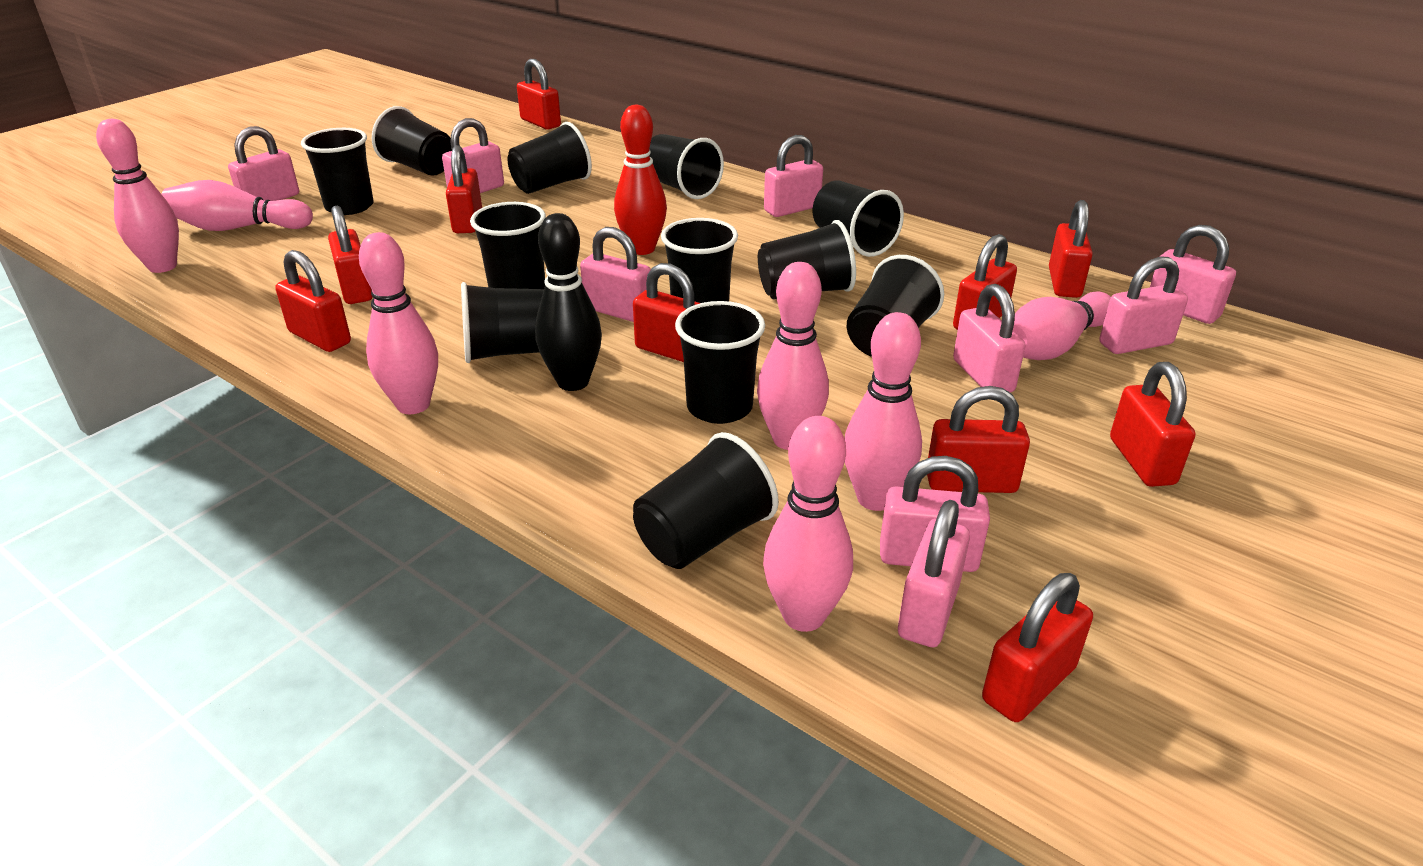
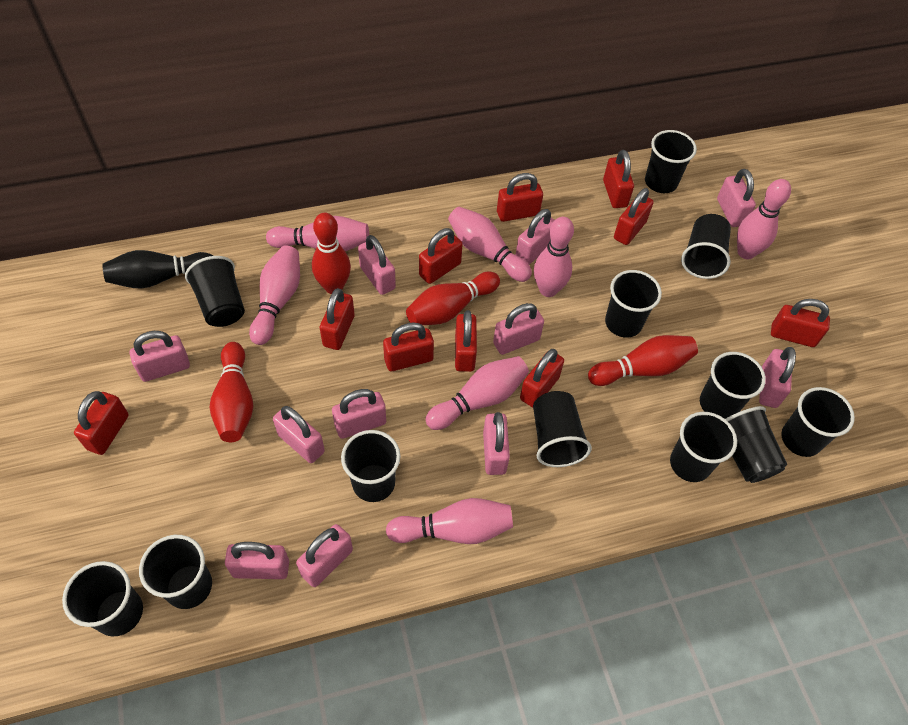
pink padlock: [228,126,299,201] [442,118,504,193] [580,227,651,322] [764,135,823,217] [880,456,990,572] [898,500,970,647] [953,284,1025,393] [1099,256,1188,354] [1150,225,1236,324] = 9 -> [130,331,190,382] [225,542,289,579] [273,406,325,463] [296,524,353,587] [332,389,386,439] [358,235,396,295] [483,412,510,475] [493,303,544,355] [516,209,554,265] [717,169,756,227] [759,347,796,408] = 11
red bowling pin: [614,105,667,255] = 1 -> [210,342,253,442] [312,213,351,294] [406,272,500,325] [588,335,698,386] = 4

